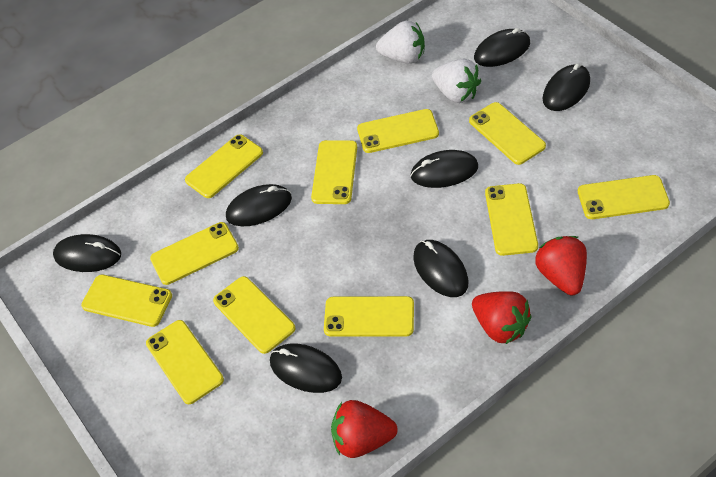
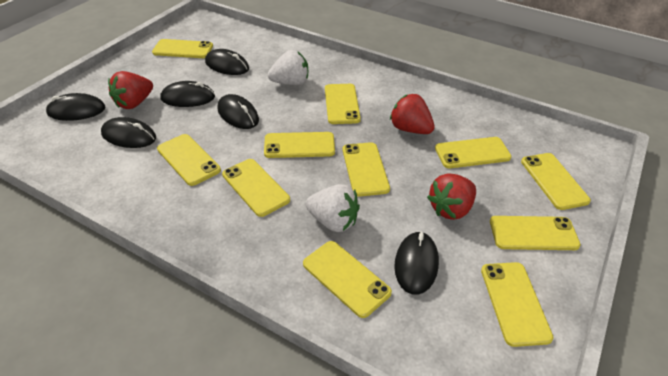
black mouse: [53,234,121,272] [226,184,292,226] [270,343,342,393] [410,150,478,188] [413,240,469,297] [474,28,530,67] [543,63,590,111] = 7 -> [46,93,105,121] [101,117,156,148] [160,81,215,107] [205,49,249,75] [217,94,259,129] [394,231,439,295] = 6

